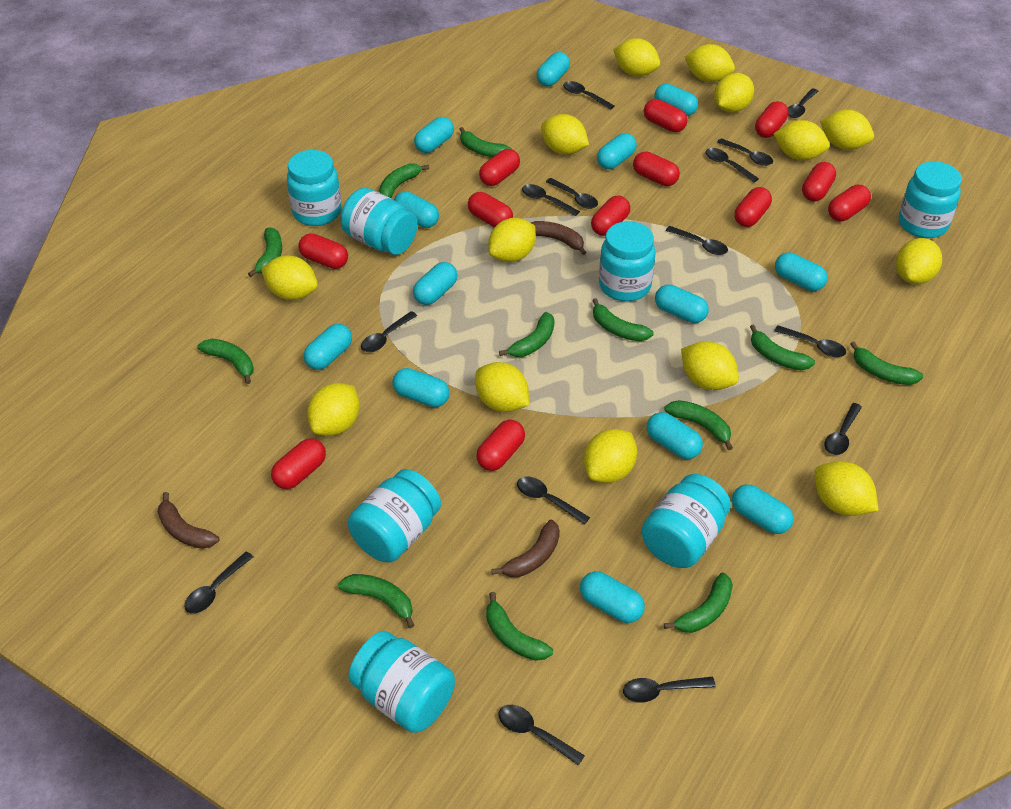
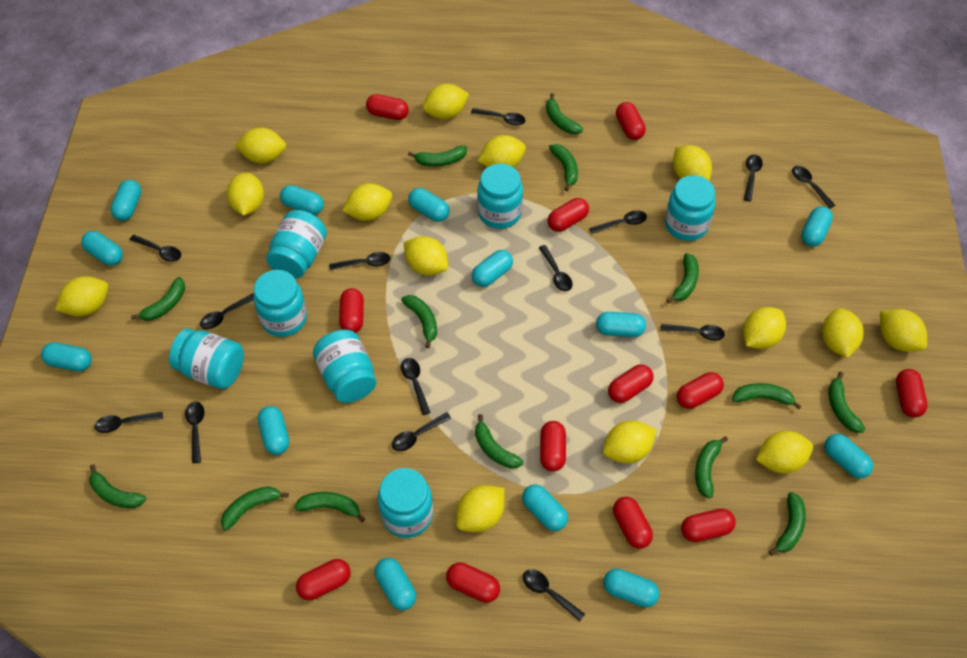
brown banana: [158,492,219,549] [491,520,560,577] [531,221,586,255] = 3 -> none = 0
green banana: [197,339,254,384] [248,227,282,277] [338,574,414,628] [379,163,429,198] [459,127,512,157] [486,592,553,661] [499,312,555,357] [592,298,653,341] [664,400,733,450] [664,572,733,633] [750,325,815,370] [850,342,923,385] = 12 -> [89,464,146,508] [131,277,185,321] [221,486,289,531] [294,492,365,522] [401,295,437,348] [408,146,467,167] [475,414,523,469] [546,93,583,134] [549,144,578,191] [666,253,699,303] [695,436,728,499] [732,383,802,409] [769,492,806,556] [828,372,865,433] = 14

